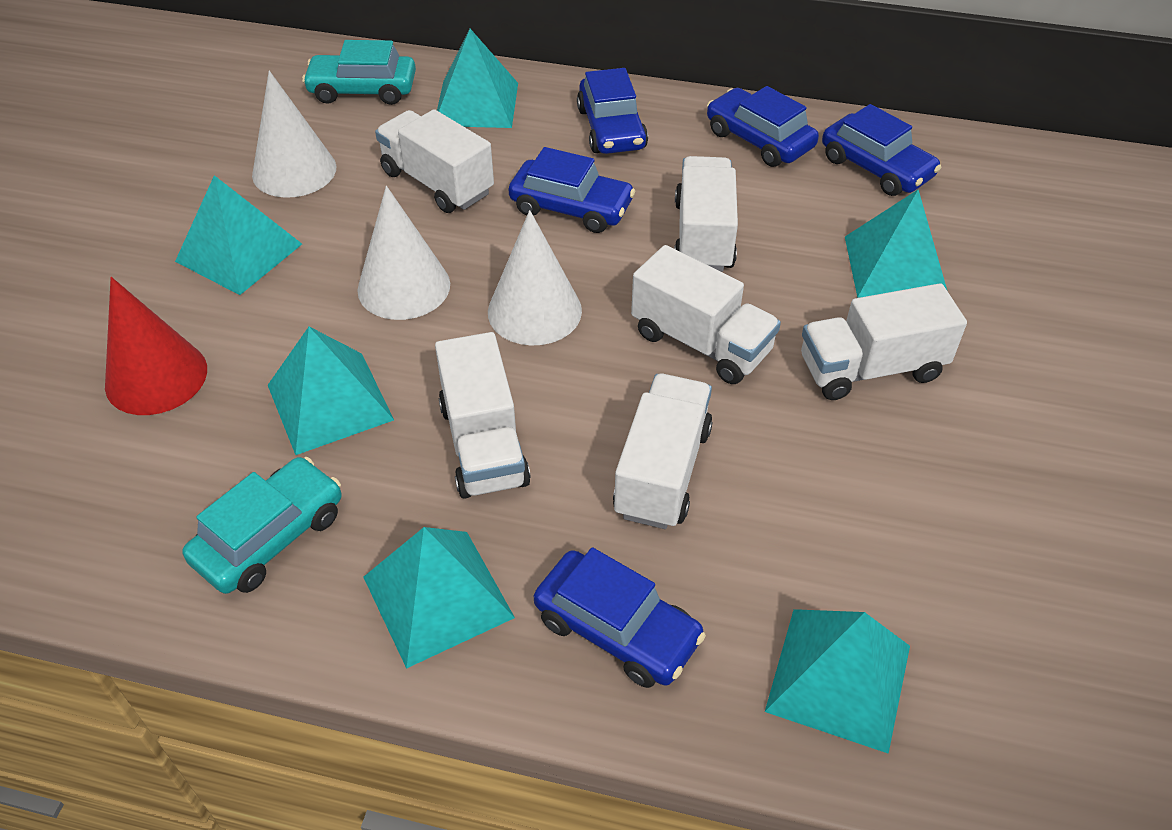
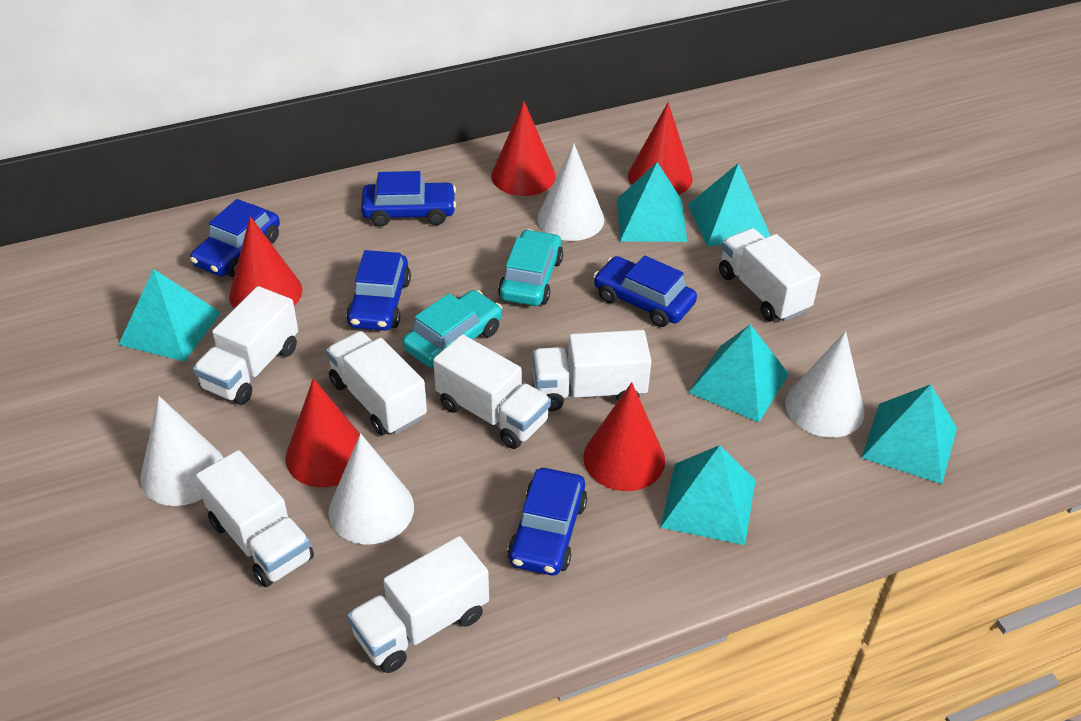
red cone: [105,277,207,415] = 1 -> [229,216,302,309] [285,378,360,487] [491,101,556,196] [583,382,665,491] [628,103,693,195] = 5
white cone: [252,71,337,198] [357,186,450,320] [488,210,582,346] = 3 -> [140,396,223,506] [328,433,414,544] [537,143,604,241] [785,331,865,438] = 4
white truck: [375,109,494,213] [435,332,531,499] [613,374,713,529] [631,245,781,384] [674,156,738,272] [801,283,967,400] = 6 -> [193,286,298,405] [196,450,314,587] [326,331,427,435] [347,536,489,673] [433,334,551,449] [532,330,651,411] [719,228,821,322] = 7

